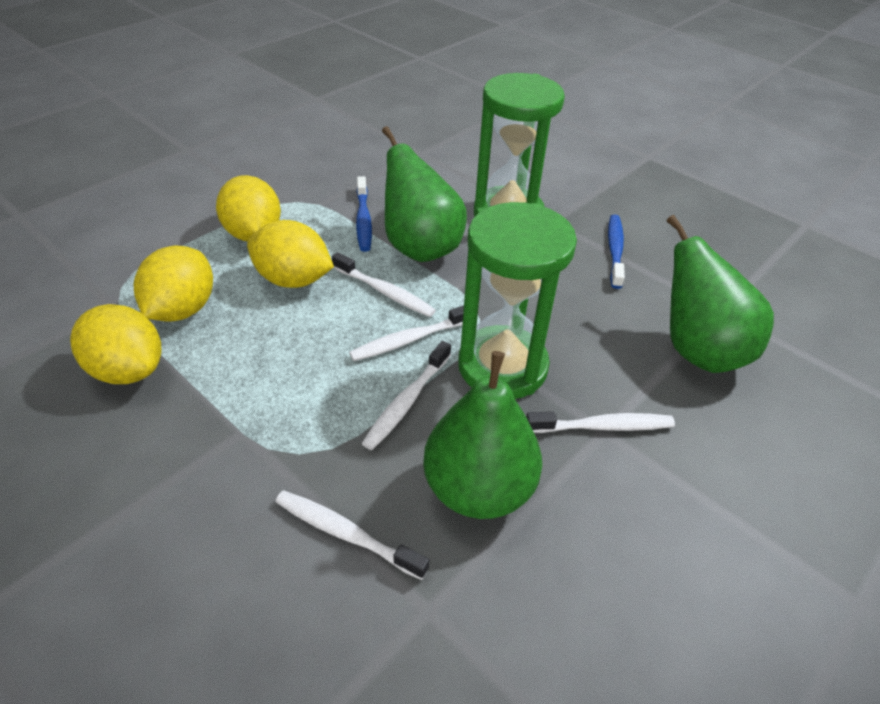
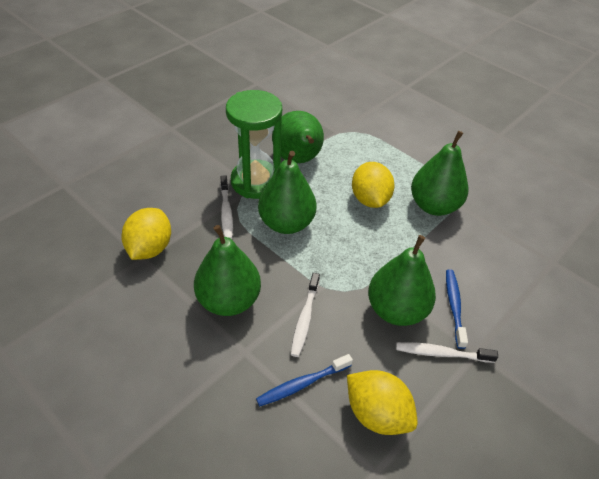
green hourglass: [458,202,577,399] [474,73,565,217] = 2 -> [226,90,282,199] = 1
green pear: [382,126,467,262] [423,351,542,519] [667,215,774,373] = 3 -> [194,225,261,316] [258,151,317,234] [272,111,324,163] [368,235,436,326] [411,131,468,216] = 5
white toothbrush: [275,490,429,580] [332,252,436,317] [349,305,464,361] [362,341,451,450] [526,412,675,433] = 5 -> [220,175,233,239] [291,273,320,357] [396,342,498,363] = 3
yellow lemon: [70,304,161,384] [133,246,213,322] [216,175,281,241] [247,220,334,288] = 4 -> [121,208,171,260] [347,370,418,435] [352,162,395,208] = 3

